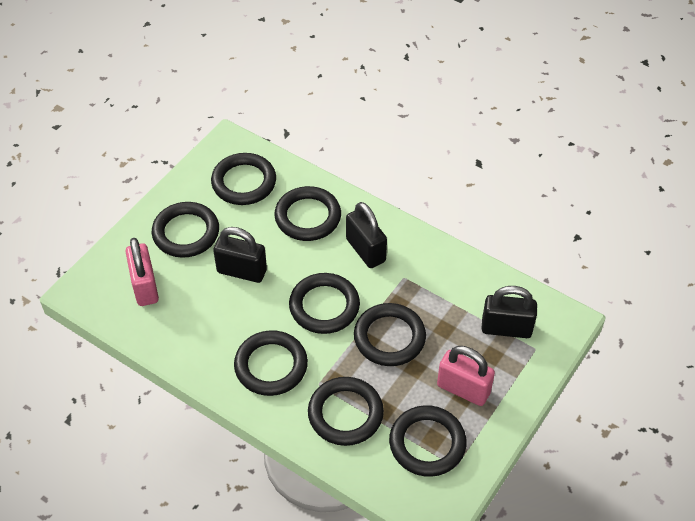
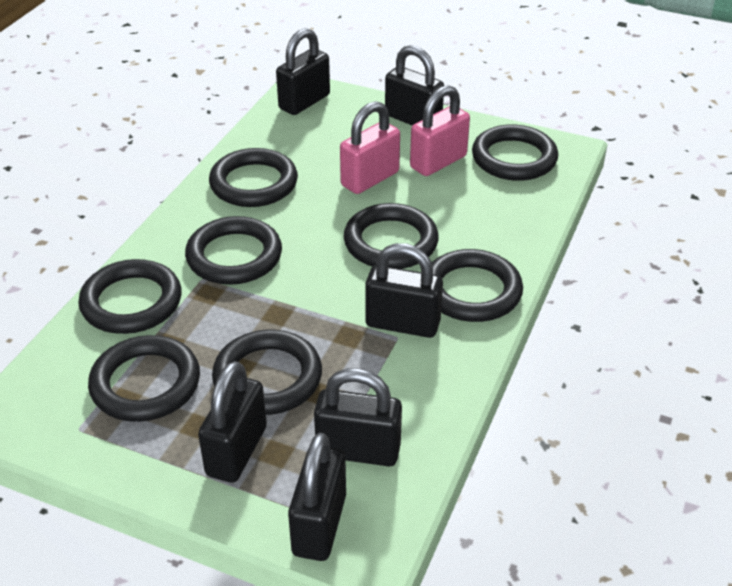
black padlock: [213,227,267,283] [346,202,387,268] [482,286,537,338] = 3 -> [198,361,267,483] [276,28,330,115] [288,433,346,561] [314,368,402,466] [365,243,443,338] [385,45,444,126] = 6

